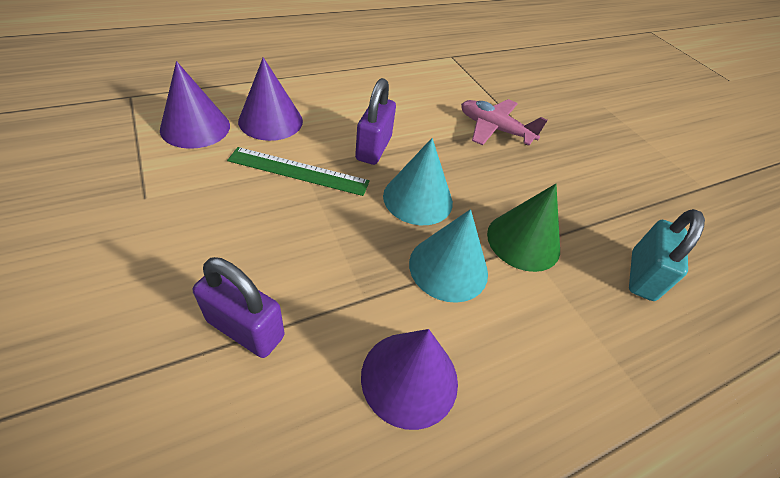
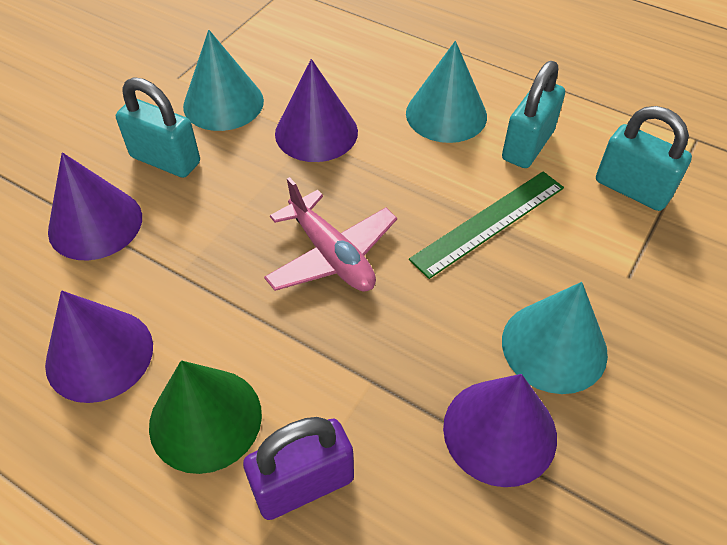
purple cone: [160,61,230,149] [238,57,303,141] [361,329,458,430] = 3 -> [45,291,153,403] [48,152,142,260] [275,59,358,162] [443,374,557,487] = 4
purple padlock: [193,257,285,358] [355,78,396,165] = 2 -> [243,417,354,520] = 1
turquoise cone: [383,138,453,225] [409,209,488,303] = 2 -> [183,30,264,131] [406,41,487,143] [502,282,608,394] = 3
turquoise padlock: [629,209,705,301] = 1 -> [116,77,200,178] [502,61,565,168] [596,106,692,211] = 3

